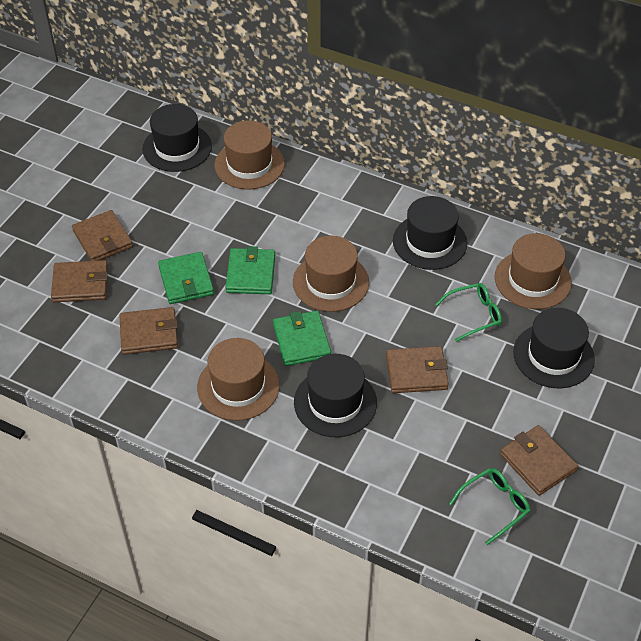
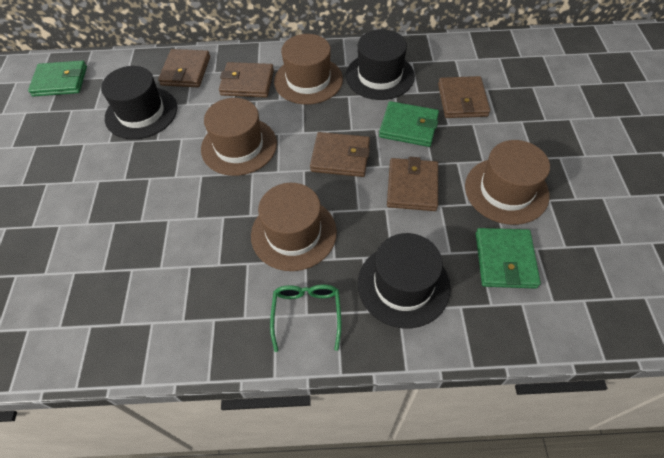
black hat: [142,104,212,172] [294,354,377,437] [393,196,467,270] [513,308,595,388] = 4 -> [101,66,177,139] [346,29,415,100] [358,233,451,328] = 3
green glasses: [435,283,502,342] [449,468,531,545] = 2 -> [270,285,342,352] = 1

